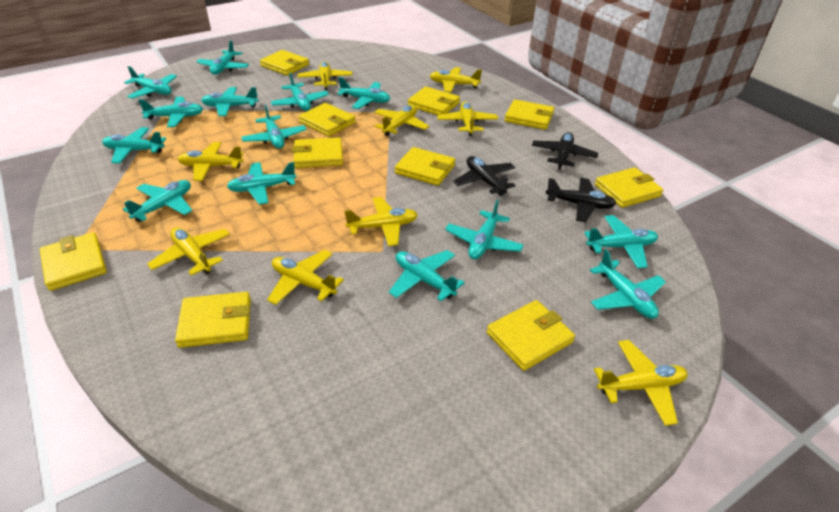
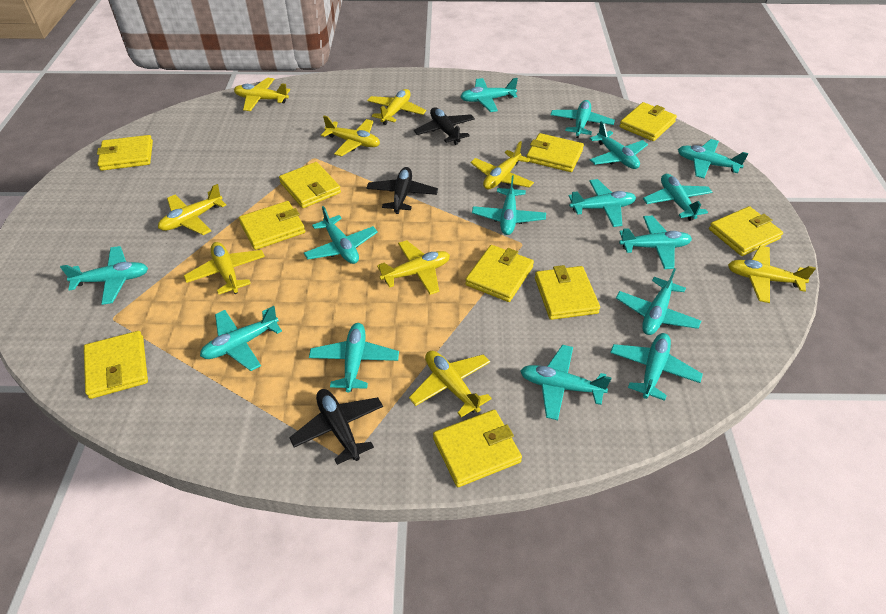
turquoise plane: [102,127,166,164] [123,180,192,222] [124,66,177,99] [138,96,203,127] [196,40,249,75] [201,87,259,116] [227,162,297,205] [241,105,307,148] [270,73,329,111] [337,77,391,109] [389,250,465,301] [445,200,524,260] [584,215,658,268] [590,249,666,319] = 14 -> [60,246,148,305] [200,306,282,371] [304,206,378,264] [309,323,399,393] [460,78,518,112] [472,176,546,235] [520,345,612,420] [550,100,615,138] [569,179,636,227] [589,121,648,169] [610,333,703,401] [616,268,701,335] [619,216,692,269] [643,174,713,221] [678,139,748,178] = 15

